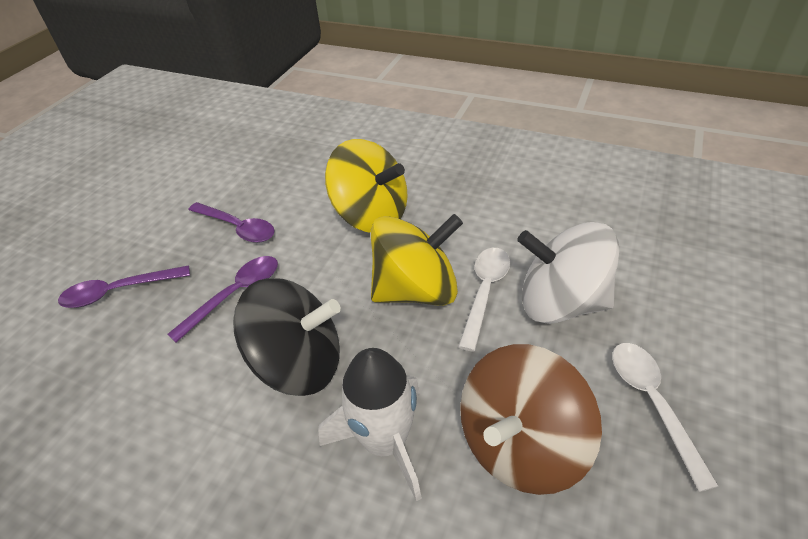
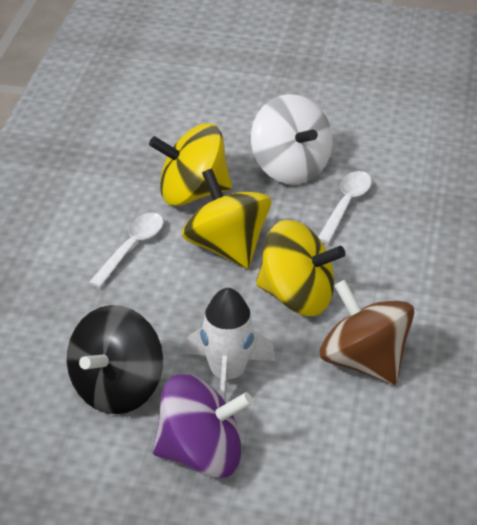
purple spinning top: none = 0 -> [153,374,253,478] = 1
purple spoon: [58,265,190,308] [167,256,278,343] [188,202,275,243] = 3 -> none = 0
yellow spinning top: [325,139,408,233] [371,214,463,306] = 2 -> [149,123,232,206] [182,169,271,269] [256,220,345,316] = 3

